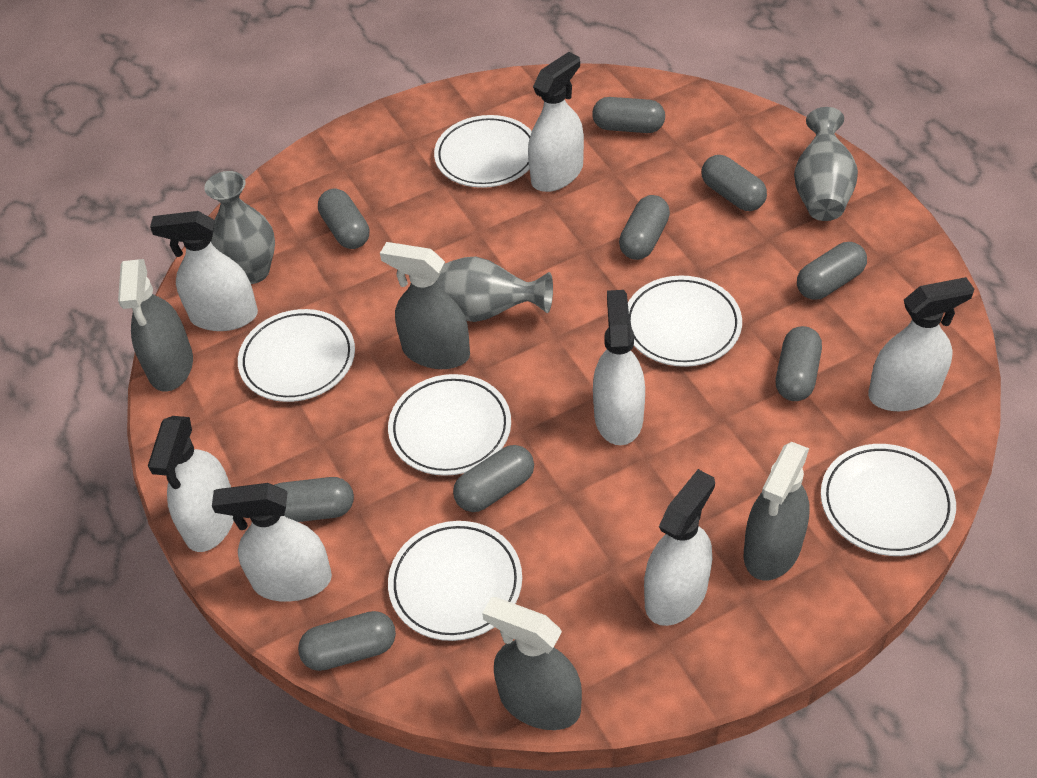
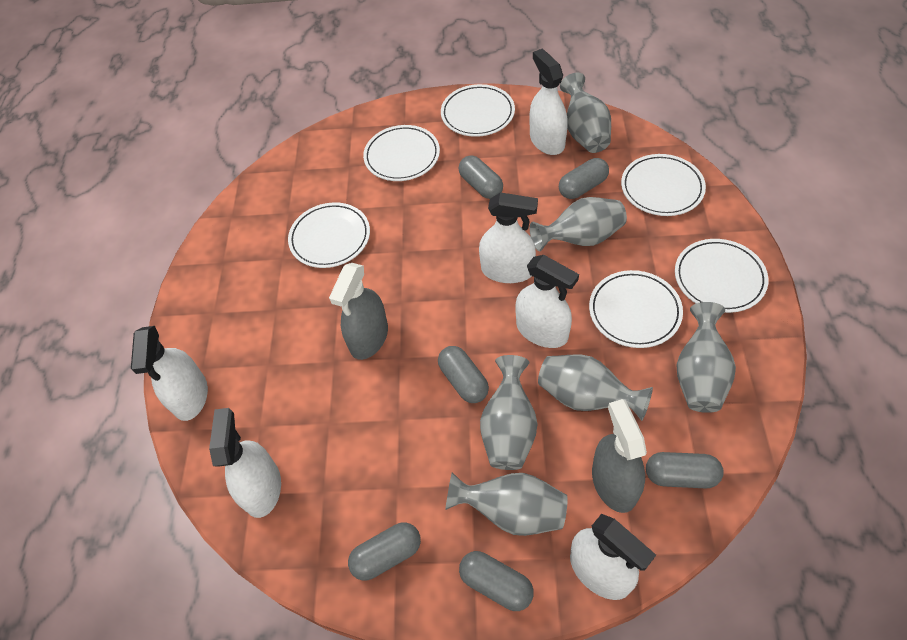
grey capsule: [275,477,354,522] [298,611,396,671] [318,189,369,249] [453,445,534,512] [592,97,665,133] [619,195,670,260] [702,155,767,211] [776,326,822,401] [797,242,867,300] = 9 -> [348,522,421,581] [438,346,489,403] [459,155,503,199] [459,551,534,611] [559,158,609,199] [646,452,724,488] = 6
grey spray bottle: [118,259,193,392] [380,242,470,369] [482,597,582,730] [744,442,810,580] = 4 -> [329,263,388,360] [592,399,647,513] = 2
grey vase: [204,171,275,284] [437,256,553,322] [794,107,858,221] = 3 -> [445,472,568,536] [480,355,538,470] [530,197,627,251] [538,355,653,421] [560,73,611,153] [676,302,736,413] = 6
white spray bottle: [148,416,234,552] [150,211,258,331] [212,483,332,602] [528,52,584,192] [593,290,645,445] [644,469,715,626] [868,277,974,411] = 7 -> [131,326,208,421] [209,408,281,518] [479,192,538,283] [515,255,579,348] [529,49,568,155] [570,514,656,600] = 6

